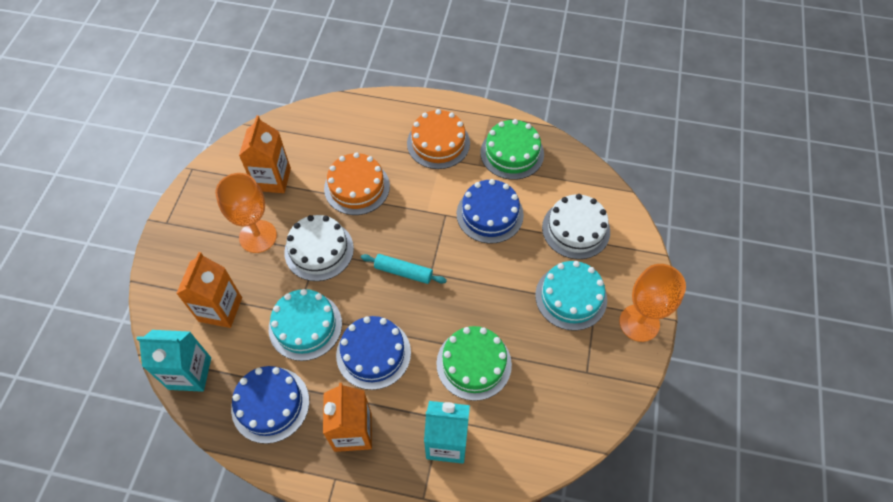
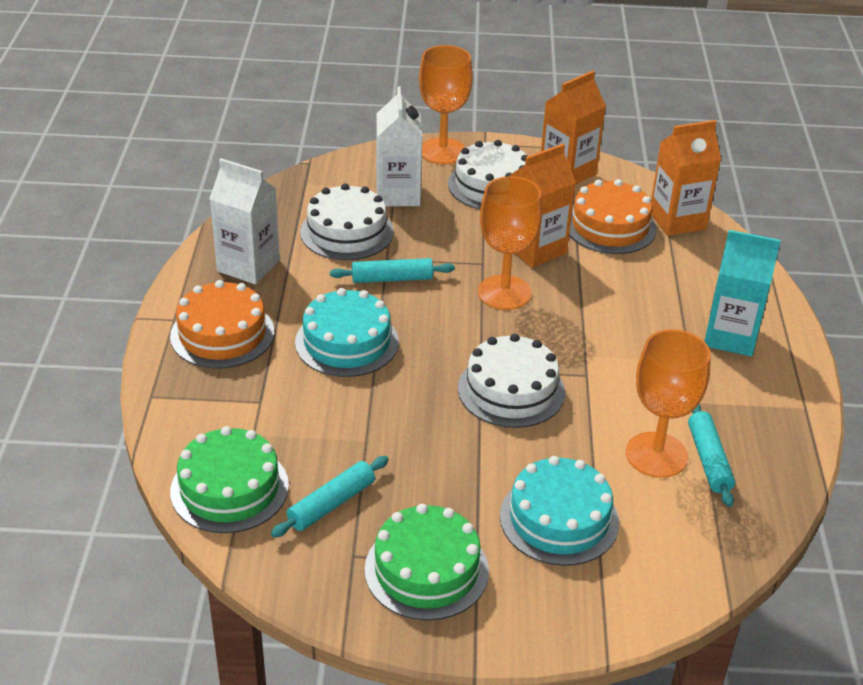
blue cake: [231,366,309,444] [336,316,411,390] [457,179,524,243] = 3 -> none = 0
orange goblet: [215,173,277,253] [619,264,686,342] = 2 -> [419,45,473,164] [478,176,542,310] [626,329,711,478] = 3
turquoise carton: [136,330,211,392] [424,401,470,464] = 2 -> [705,230,781,356] = 1
turquoise rolling pin: [361,254,447,284] = 1 -> [271,456,389,538] [330,258,455,283] [688,404,735,507] = 3
white cake: [284,215,354,281] [542,194,610,259] = 2 -> [300,183,394,260] [448,140,528,209] [458,334,565,428] = 3
white carton: none = 0 -> [209,158,280,284] [376,86,422,206] = 2

